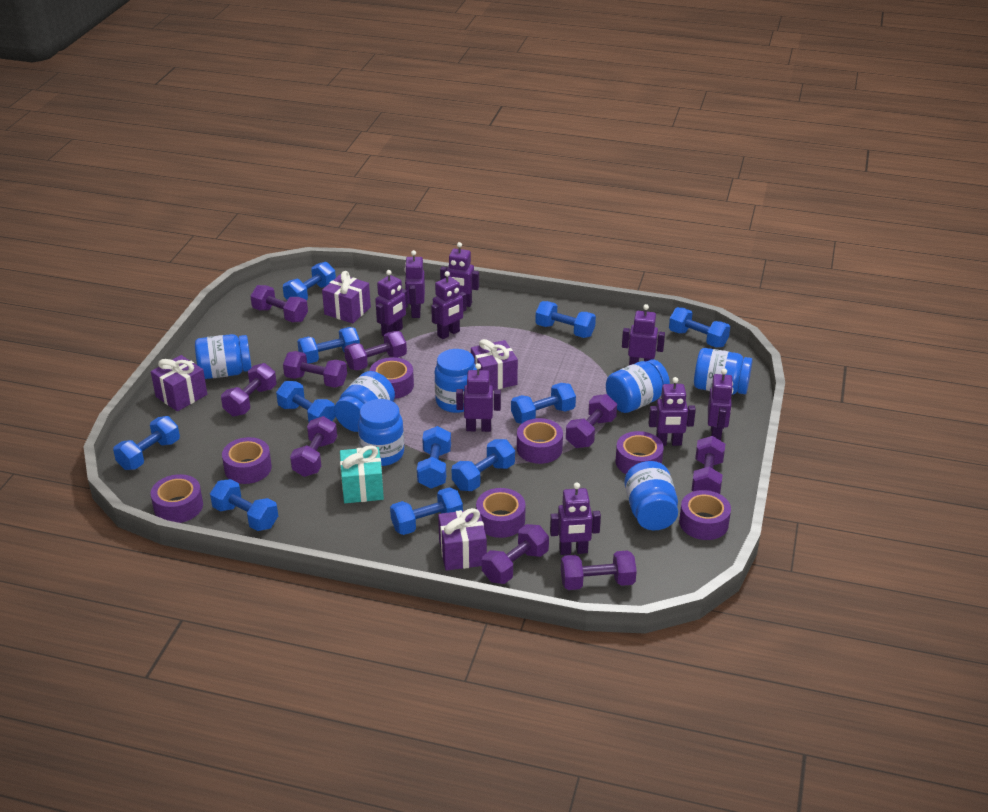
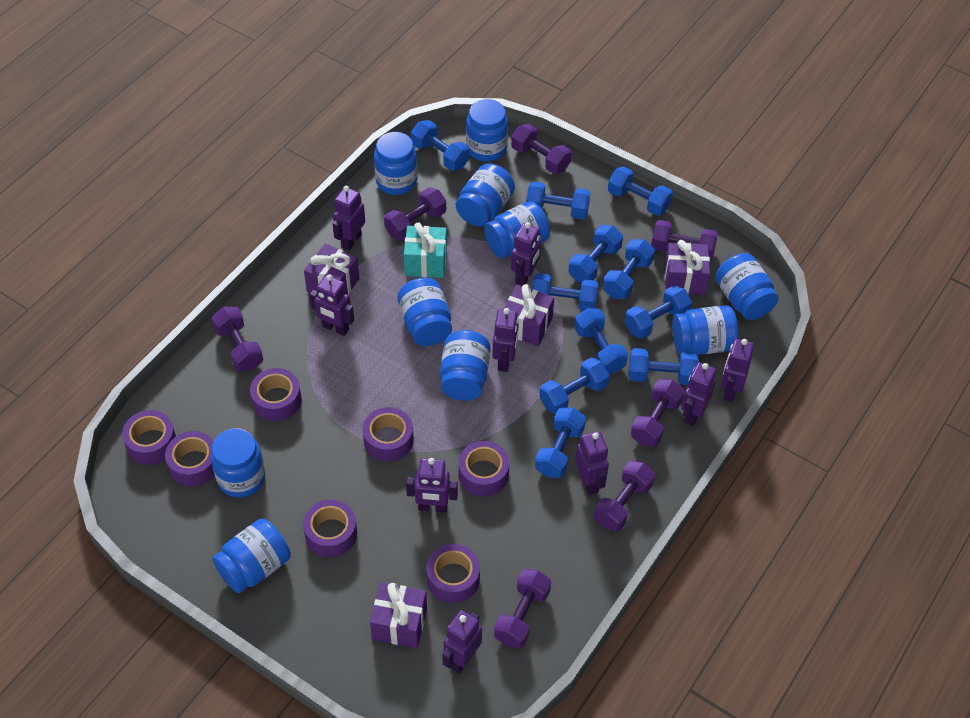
blue jar: [195,334,252,379] [334,371,395,432] [358,399,404,466] [435,349,477,413] [606,359,670,413] [624,461,678,530] [694,348,753,394] = 7 -> [211,428,265,498] [212,519,291,593] [374,132,417,195] [398,278,452,346] [440,330,490,401] [456,163,515,226] [466,99,508,162] [484,201,550,258] [672,305,739,355] [715,253,779,320] = 10
purple dumbbell: [221,363,276,417] [250,285,308,322] [283,351,347,388] [290,416,337,477] [344,331,407,370] [482,524,549,584] [561,550,637,590] [566,394,617,448] [692,436,725,494] = 9 -> [212,307,263,371] [384,187,446,240] [494,569,551,648] [511,124,572,174] [594,460,655,531] [631,379,684,447] [651,220,718,260] = 7

